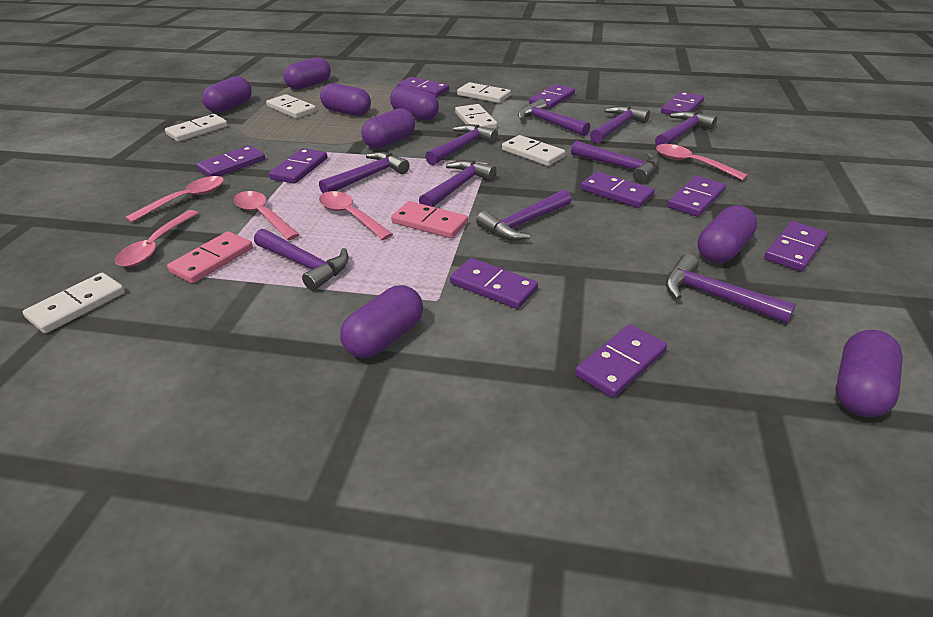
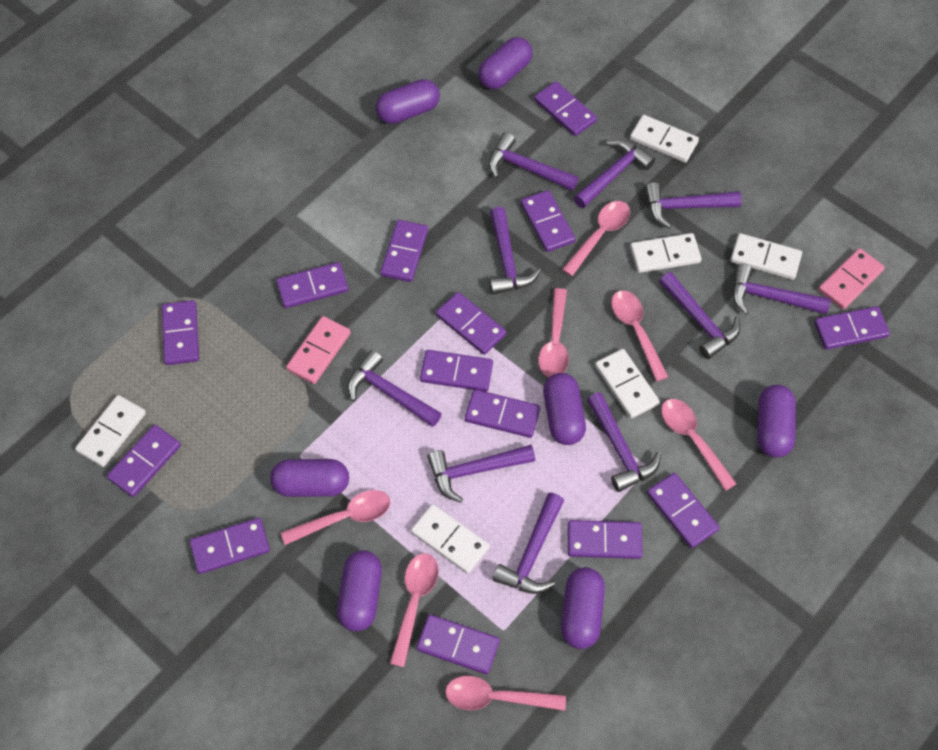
pink spoon: [115,210,198,267] [125,176,224,223] [234,191,300,240] [319,191,393,240] [656,144,748,181] = 5 -> [281,490,390,545] [390,553,439,667] [445,676,566,711] [538,288,569,377] [562,201,630,276] [611,290,668,382] [661,399,737,491] = 7
purple capsule: [202,76,252,113] [283,57,331,90] [320,83,371,116] [340,285,423,358] [361,108,415,149] [390,85,439,120] [698,205,757,263] [836,330,903,417] = 8 -> [270,459,349,497] [337,550,382,632] [376,79,440,124] [478,37,532,90] [543,373,586,445] [561,567,605,649] [758,385,796,458] = 7
purple domino: [197,145,265,177] [269,148,327,184] [398,77,449,97] [450,258,538,309] [529,84,575,109] [575,324,667,398] [581,172,655,208] [661,92,704,115] [667,176,726,217] [764,221,828,272] = 10 -> [107,425,181,497] [162,300,199,365] [190,518,270,574] [276,262,348,308] [380,220,428,282] [416,614,500,674] [420,350,493,392] [436,292,506,355] [465,389,540,438] [521,190,575,252] [534,81,597,136] [568,520,643,559] [647,473,719,548] [814,306,890,350] = 14

